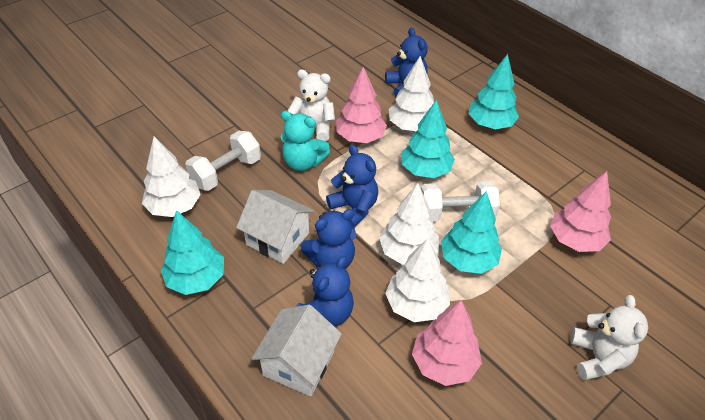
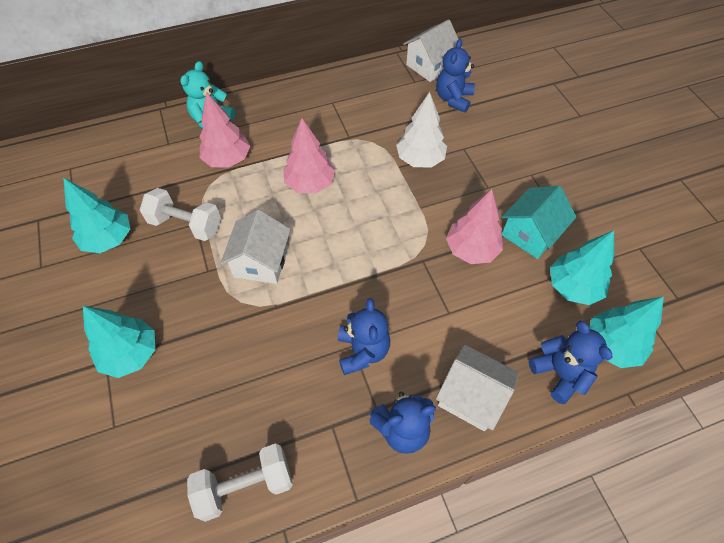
turquoise house: none = 0 -> [502,186,577,259] = 1
white house: [236,190,314,264] [251,305,342,396] = 2 -> [221,210,291,284] [403,20,462,82] [436,345,519,431] = 3
white teddy bear: [288,70,335,141] [570,295,648,380] = 2 -> none = 0
white tree: [142,136,201,217] [379,183,439,265] [385,238,450,322] [389,56,434,131] = 4 -> [396,92,447,168] = 1

